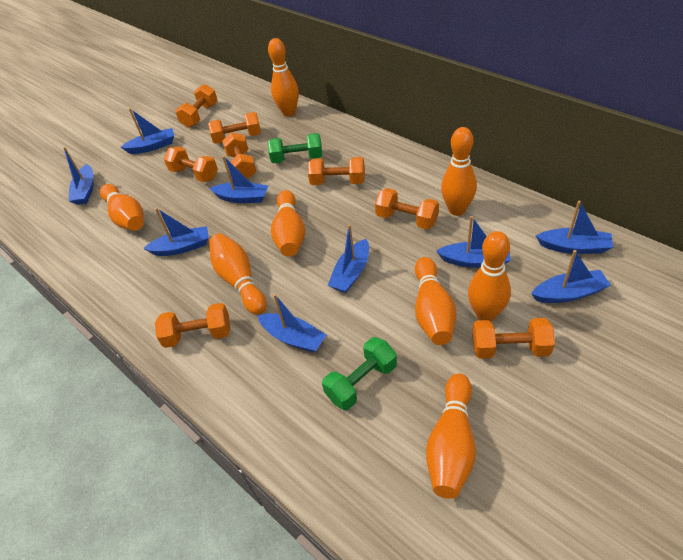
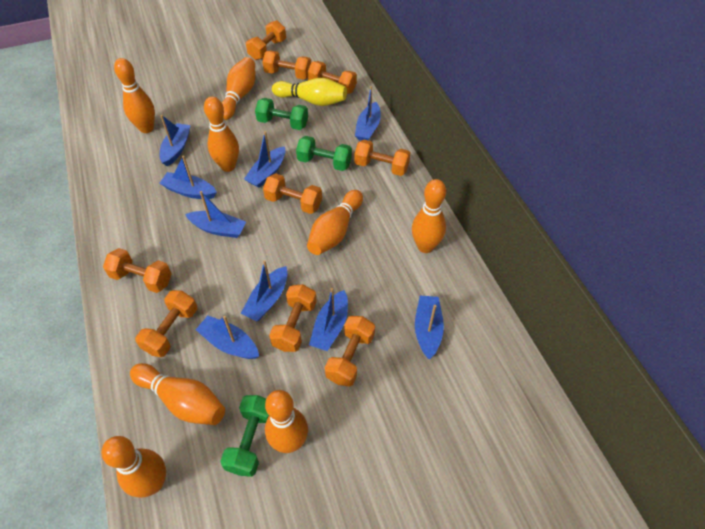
green dumbbell: [268,133,322,164] [322,337,397,410] = 2 -> [220,395,269,477] [255,98,308,130] [296,136,352,171] = 3
orange dumbbell: [155,303,231,348] [164,147,218,182] [175,84,218,128] [208,112,261,144] [222,132,257,179] [308,157,365,185] [375,188,439,229] [472,318,555,359] = 8 -> [103,248,172,293] [135,290,197,357] [246,20,286,60] [262,51,311,80] [263,173,322,214] [269,284,317,352] [308,61,357,94] [325,316,375,387] [354,140,410,176] = 9
yellow bowling pin: none = 0 -> [272,78,347,106] = 1

